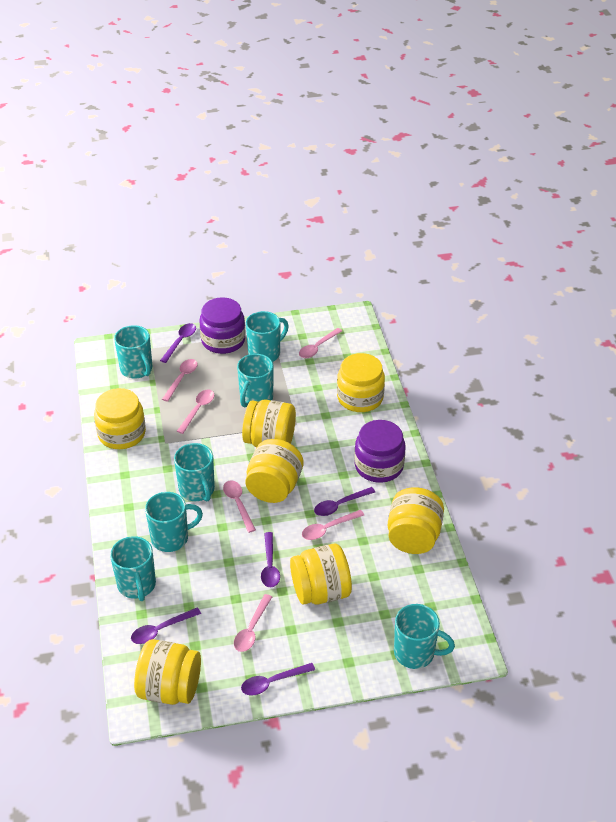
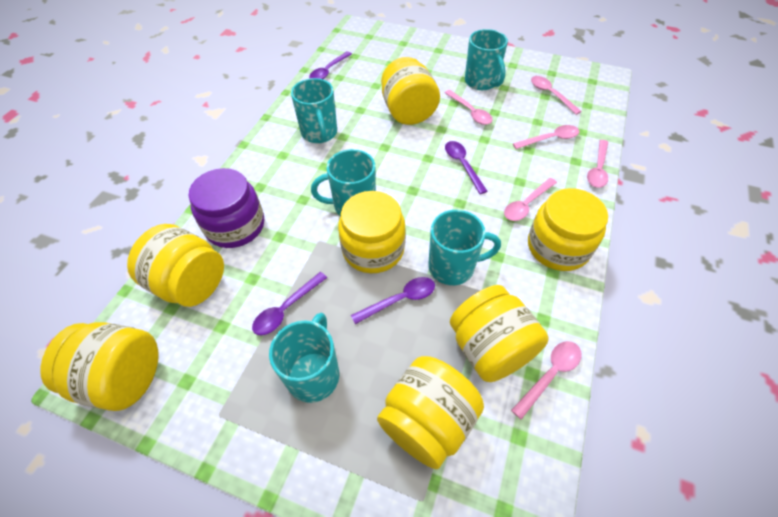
purple jar: [199,297,245,354] [354,420,405,483] = 2 -> [189,168,264,248] = 1
purple spoon: [131,607,201,644] [160,323,196,363] [241,663,315,695] [261,532,280,587] [314,487,375,516] = 5 -> [252,272,327,335] [309,51,352,79] [351,277,435,324] [445,141,487,194] = 4
turquoise mug: [110,536,156,601] [114,325,152,379] [145,492,203,552] [174,443,215,502] [237,354,274,407] [246,311,289,362] [394,604,455,669] = 7 -> [269,313,339,403] [291,78,337,143] [311,149,376,216] [429,210,501,285] [465,29,508,90] = 5

